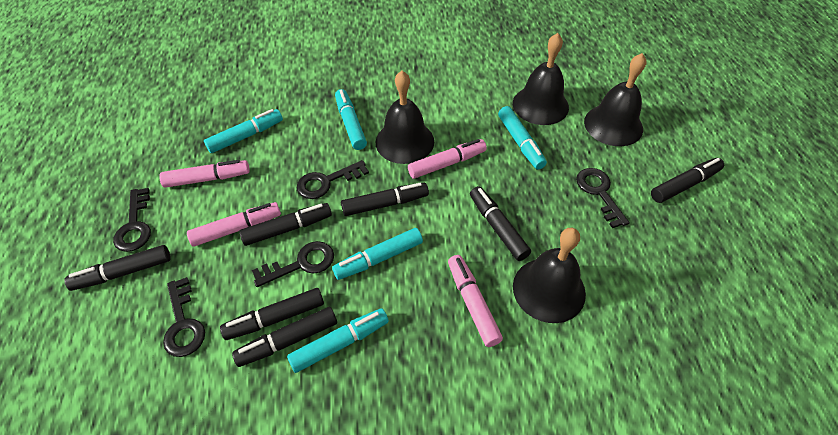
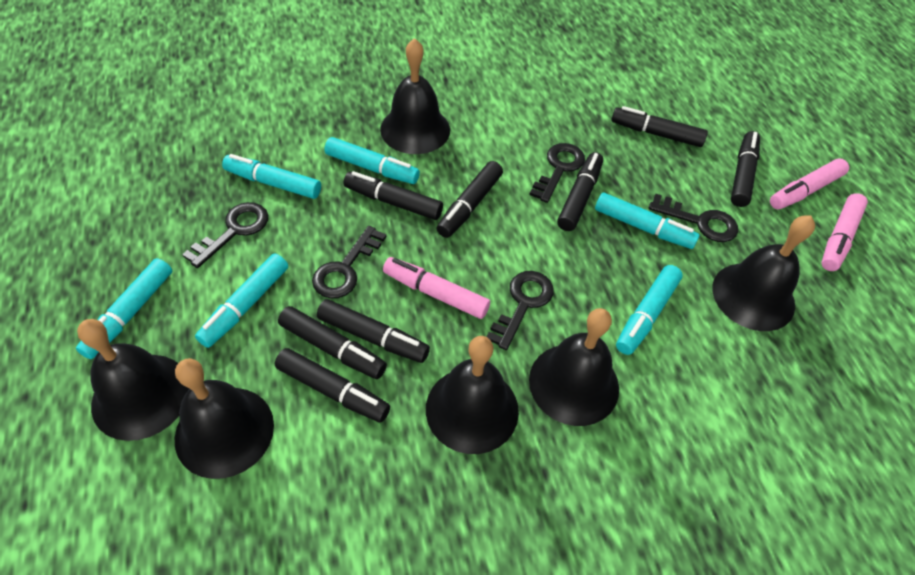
black bell: [376,71,434,164] [513,33,569,125] [513,228,586,323] [584,53,647,146] = 4 -> [77,319,189,441] [175,358,274,479] [380,38,450,154] [426,336,519,454] [529,308,619,426] [712,215,815,331] = 6
black marker: [64,245,171,291] [220,288,324,340] [232,307,337,367] [239,203,332,246] [341,183,429,216] [470,186,531,261] [651,158,724,203] = 7 -> [275,348,390,423] [278,306,387,379] [317,299,430,363] [344,171,443,220] [437,161,503,238] [557,152,603,231] [611,106,708,147] [731,131,760,207] = 8
pink marker: [159,160,250,188] [187,202,281,247] [408,139,487,179] [448,255,503,347] = 4 -> [383,257,490,319] [770,158,849,210] [821,193,868,271] = 3
turquoise marker: [204,109,283,153] [287,308,389,373] [332,228,423,280] [335,89,367,150] [498,106,547,170] = 5 -> [76,258,172,359] [195,254,288,348] [222,154,321,199] [324,137,420,184] [595,193,700,249] [616,265,683,355] = 6

